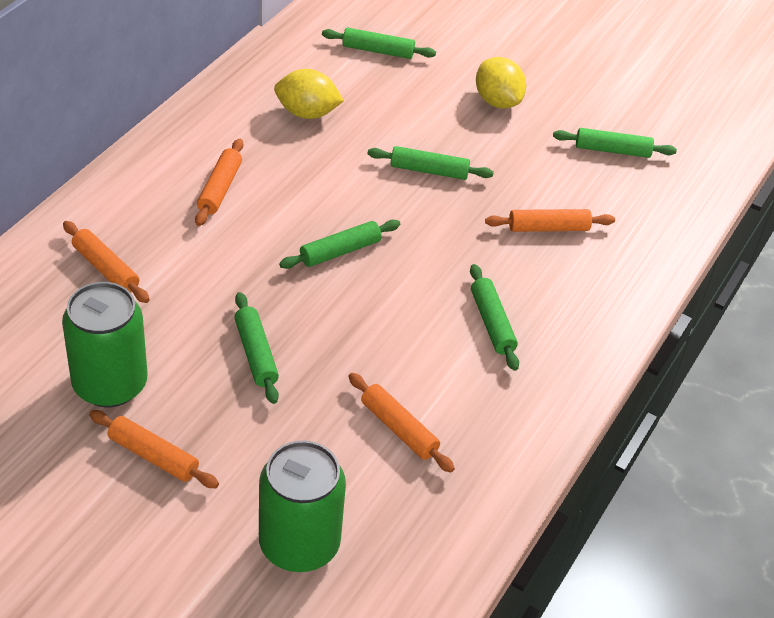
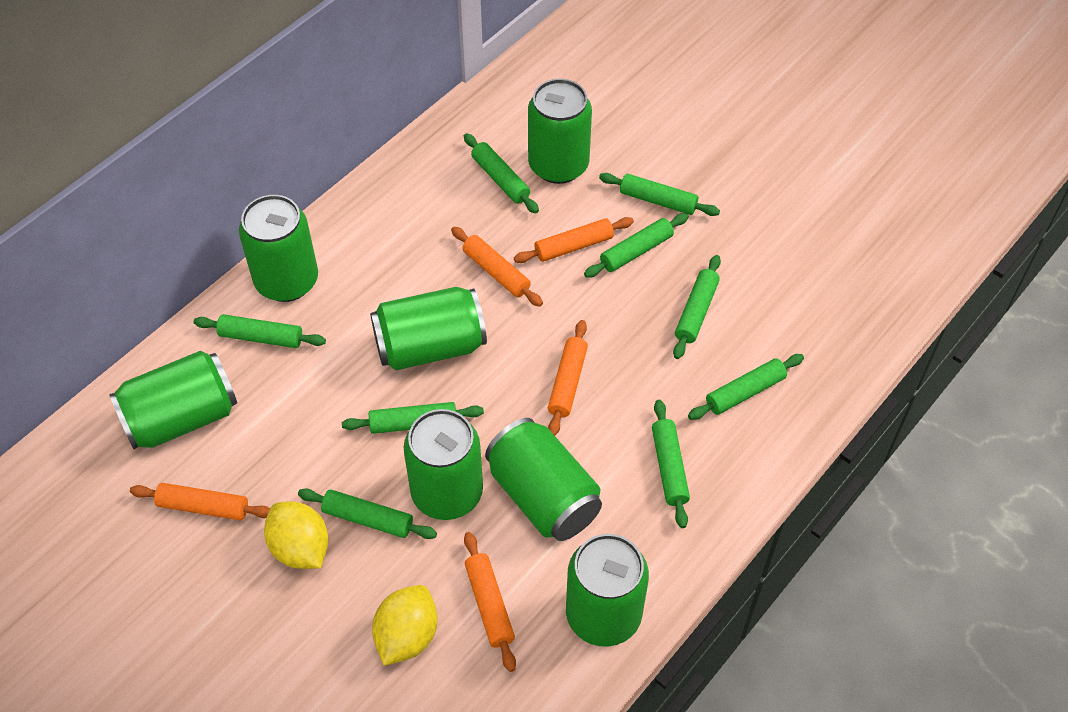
green can: [62,282,148,407] [259,440,346,572] = 2 -> [109,351,237,449] [239,195,318,302] [370,287,487,370] [404,409,483,520] [485,418,602,541] [528,79,592,184] [566,534,649,647] = 7
green rolling pin: [234,292,279,404] [279,220,400,269] [322,28,436,59] [367,146,494,180] [470,264,519,371] [553,128,677,158] = 6 -> [194,314,326,348] [298,489,437,539] [342,402,484,434] [464,133,539,213] [584,213,689,278] [599,173,720,216] [652,400,690,528] [673,255,721,359] [688,354,804,420] = 9

